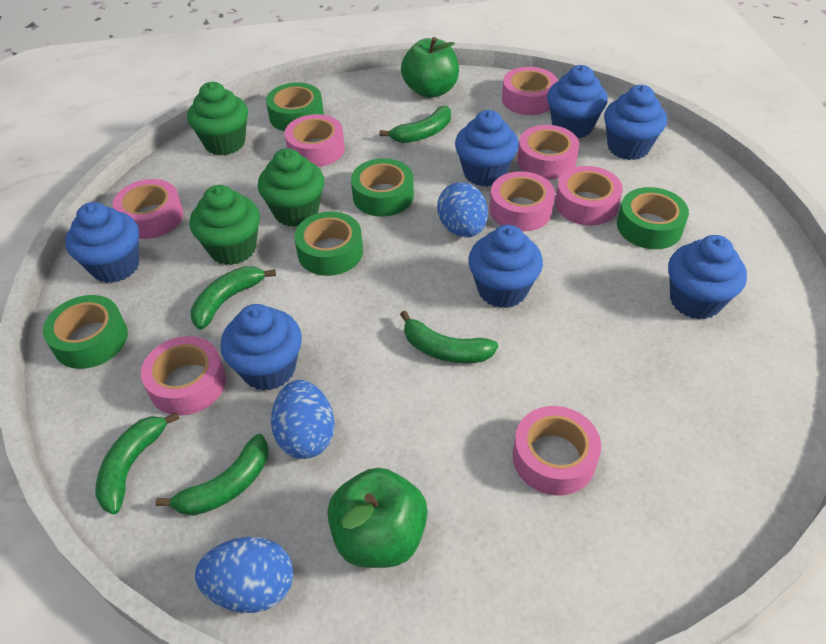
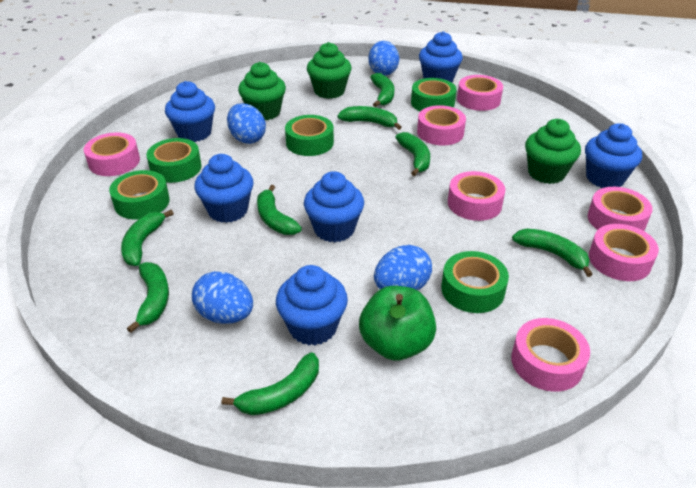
blue cupcake: [65,202,139,283] [220,304,302,391] [455,110,519,187] [468,225,543,308] [547,65,608,138] [604,85,667,160] [668,235,747,319] = 7 -> [165,81,215,142] [194,154,254,223] [276,265,348,345] [304,171,364,242] [419,31,463,83] [585,123,642,188] = 6
blue egg: [195,537,293,613] [271,380,335,459] [437,182,488,238] = 3 -> [192,271,253,324] [227,103,266,144] [368,41,399,76] [374,245,432,290] = 4
green apple: [328,468,428,568] [401,37,459,98] = 2 -> [359,286,436,361] = 1
green banana: [95,412,180,514] [155,434,268,516] [191,266,276,330] [379,106,451,143] [400,311,498,363] = 5 -> [121,210,174,266] [127,262,169,333] [222,352,319,415] [257,185,302,235] [338,106,402,130] [370,73,394,107] [395,132,430,176] [512,228,593,277] = 8
pink tape: [112,179,184,239] [141,336,226,416] [285,114,345,167] [490,171,555,232] [502,67,558,115] [513,406,601,496] [517,125,579,180] [555,166,623,225] = 8 -> [84,132,140,176] [417,105,466,145] [448,171,505,221] [457,75,503,111] [511,318,590,392] [588,187,652,231] [589,224,659,281] = 7

